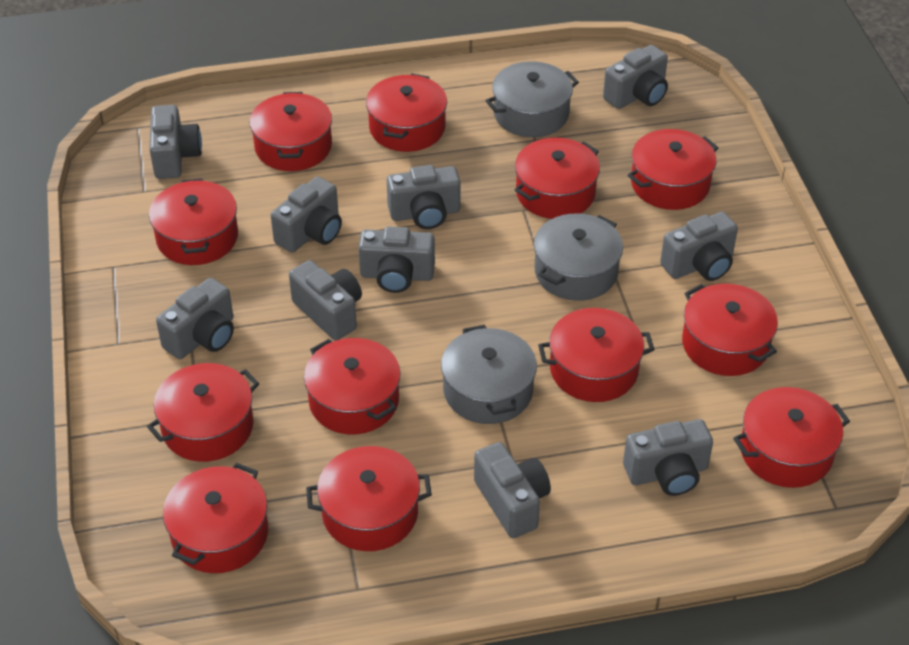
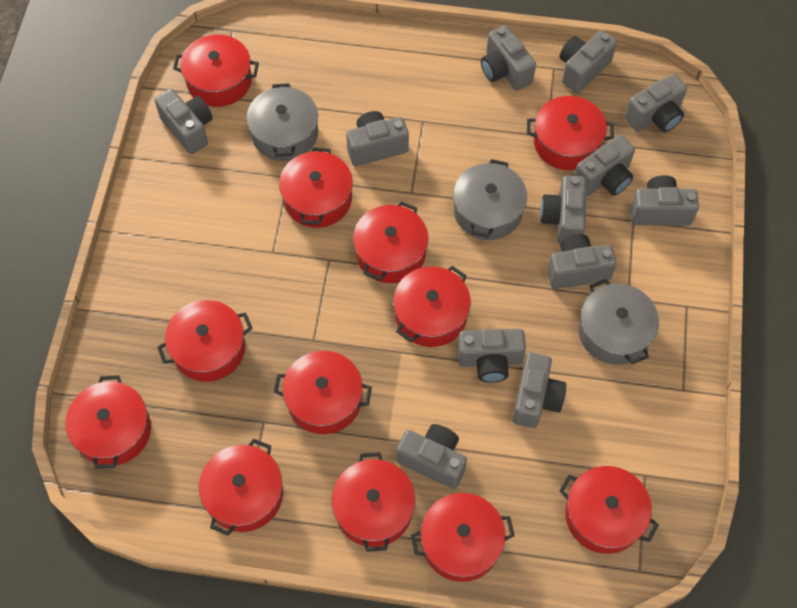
grey camera: [149,105,202,179] [156,278,234,359] [271,176,342,253] [289,260,362,341] [358,226,435,293] [387,165,461,229] [474,442,551,538] [603,45,668,109] [623,419,713,496] [660,212,738,281] = 10 -> [154,89,213,154] [346,111,409,166] [396,424,467,489] [457,329,526,383] [481,25,536,91] [512,352,566,428] [540,175,587,244] [547,234,617,289] [560,31,617,93] [574,135,635,196] [625,74,687,132] [630,175,699,226] = 12

